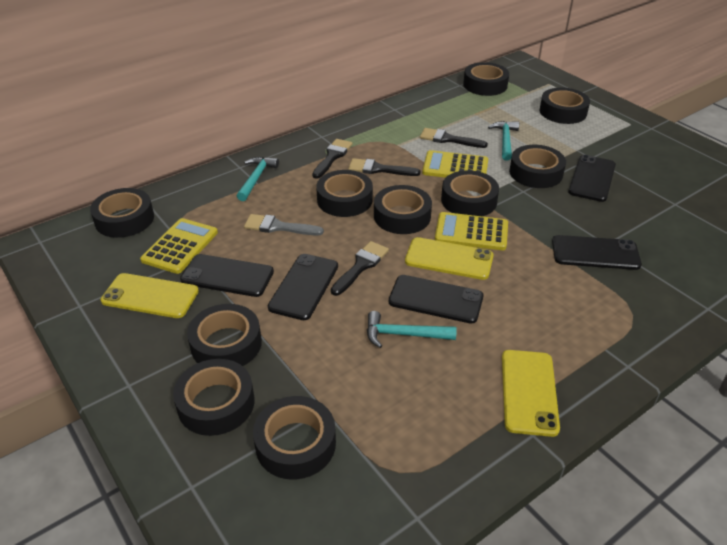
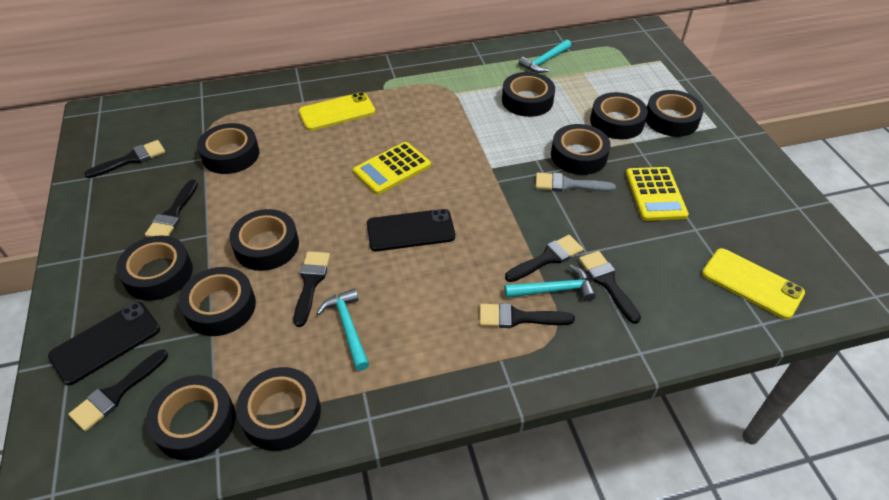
black brush: [312,139,352,179] [331,241,389,296] [348,158,420,176] [420,128,488,148] = 4 -> [68,350,168,431] [84,140,165,178] [145,180,198,237] [294,251,330,327] [479,303,575,328] [505,235,583,282] [579,251,641,324] = 7
black phone: [180,254,274,297] [268,254,338,320] [389,275,484,324] [552,235,642,270] [568,155,616,202] = 5 -> [48,302,160,386] [367,209,455,251] = 2
yellow calculator: [140,218,218,274] [422,150,488,178] [435,212,508,251] = 3 -> [353,142,431,195] [626,167,689,221] = 2
yellow phone: [101,273,199,318] [405,237,494,280] [502,350,560,437] = 3 -> [299,92,375,131] [702,248,805,319] = 2

